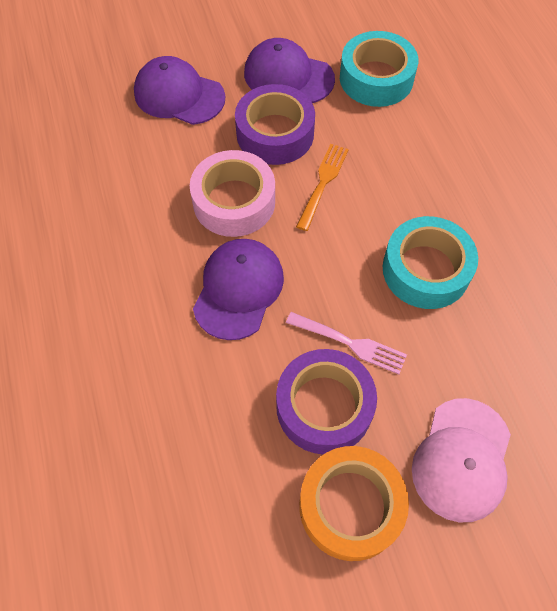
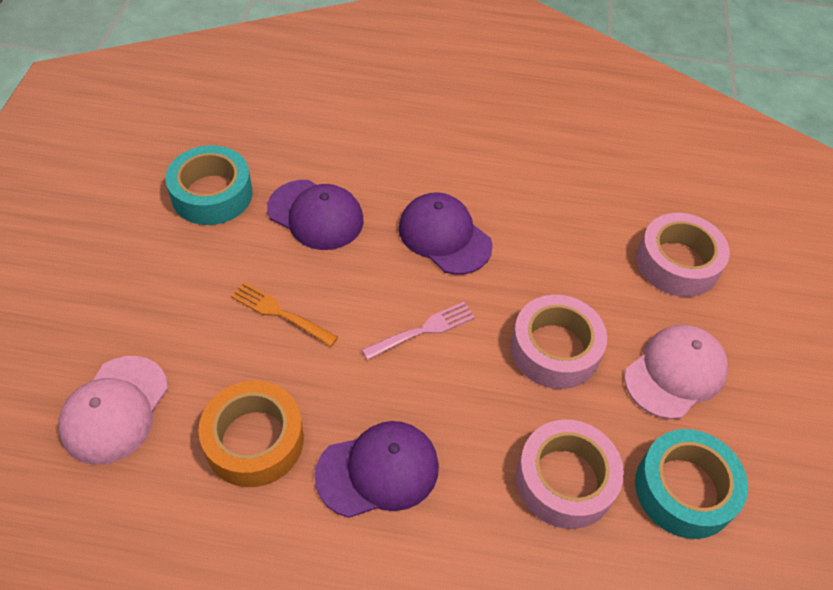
pink cap: [412,398,511,522] = 1 -> [58,356,168,465] [624,325,728,419] = 2
pink tape: [190,150,275,237] = 1 -> [511,295,607,389] [516,420,624,529] [637,213,730,297] = 3
purple tape: [235,84,315,165] [276,349,377,455] = 2 -> none = 0

